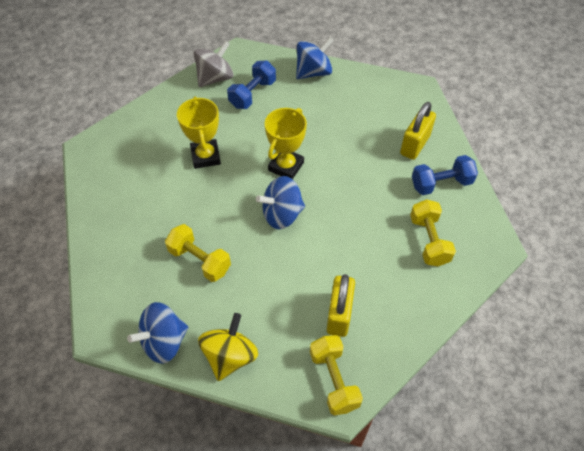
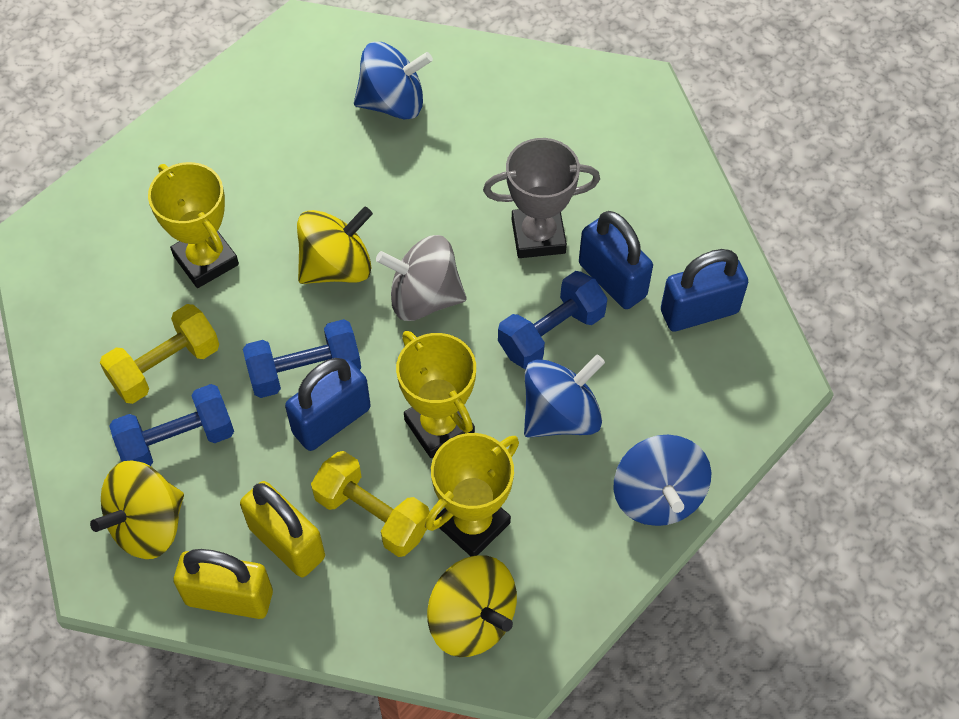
blue dumbbell: [227,61,276,109] [412,155,478,195] = 2 -> [109,384,234,466] [243,319,361,398] [498,271,608,369] = 3
blue padlock: none = 0 -> [285,358,371,451] [579,211,653,309] [661,249,748,331] = 3
grey trophy: none = 0 -> [483,138,600,258] = 1
yellow dumbbell: [165,224,231,282] [310,335,363,415] [410,199,456,266] = 3 -> [100,304,219,404] [311,451,430,557] = 2
yellow spinning top: [198,313,258,381] = 1 -> [90,460,184,559] [297,207,373,284] [427,556,517,657] = 3
yellow trophy: [177,96,221,169] [265,108,307,179] = 2 -> [148,162,239,288] [396,331,476,458] [425,433,519,556] = 3

